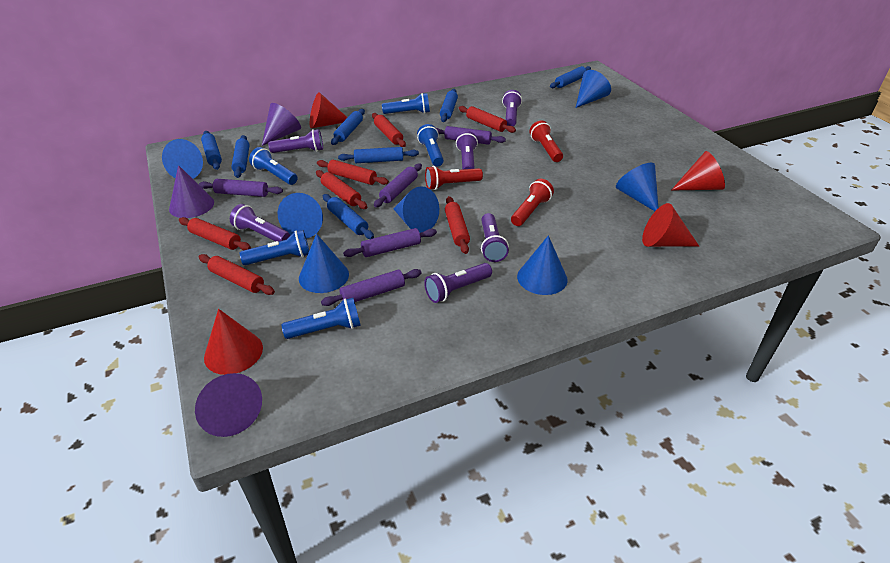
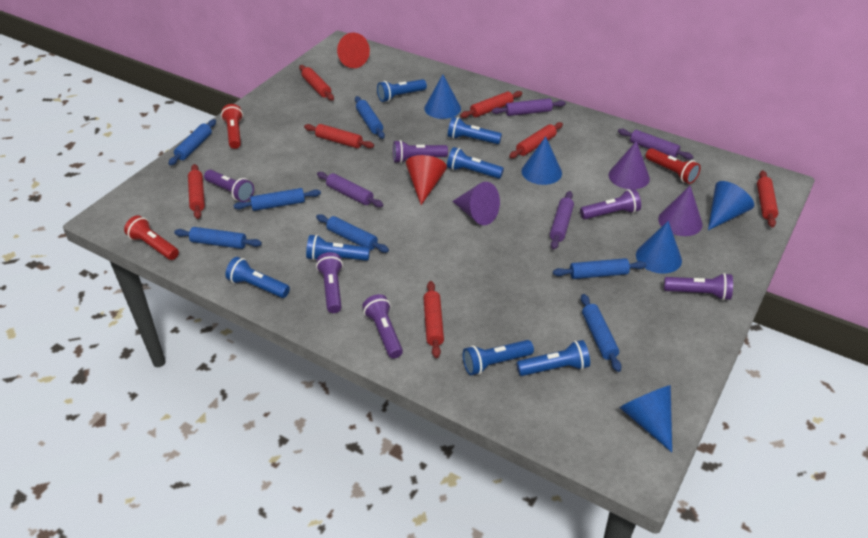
blue cone: [162,139,203,179] [278,193,323,239] [299,234,349,293] [393,186,439,233] [517,235,568,295] [576,70,611,108] [616,163,659,211] = 7 -> [424,74,461,119] [522,136,562,185] [620,385,672,452] [636,221,682,274] [708,181,754,230] = 5
blue flashlight: [240,230,309,265] [249,147,298,185] [281,298,361,339] [382,93,430,114] [417,124,444,167] = 5 -> [225,257,290,298] [306,235,370,261] [377,79,427,102] [447,147,504,179] [448,117,502,144] [463,340,534,375] [516,340,590,376] = 7
purple rolling pin: [199,179,283,197] [321,269,421,306] [343,228,437,257] [374,163,422,207] [436,126,506,145] = 5 -> [317,172,384,207] [492,98,566,116] [550,191,574,250] [618,129,694,160] = 4
red cone: [204,309,263,375] [310,92,348,128] [642,203,699,247] [672,151,725,190] = 4 -> [337,33,370,68] [406,155,447,205] = 2

